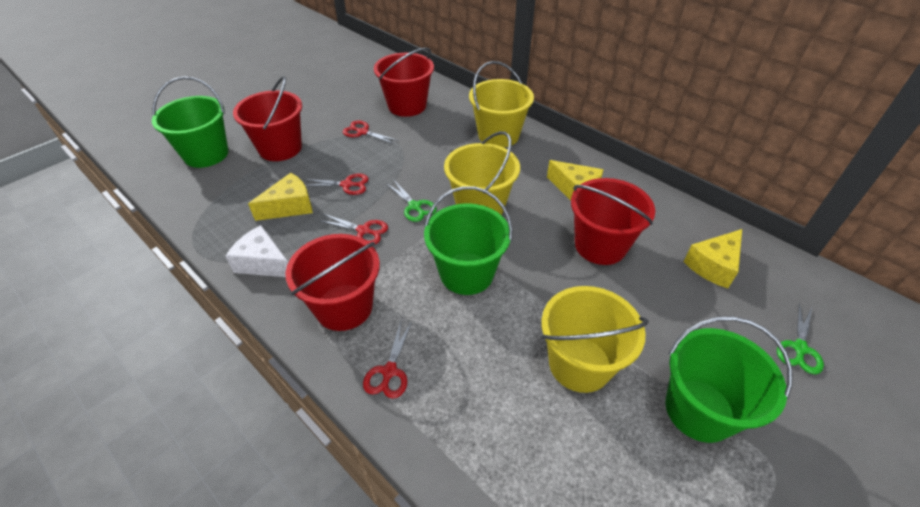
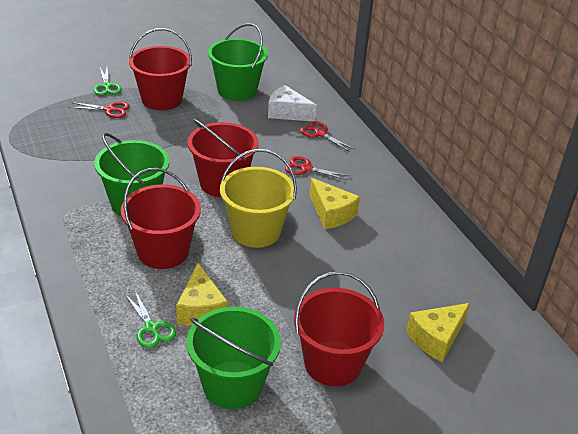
red scissors: [303,173,369,195] [318,214,388,245] [343,120,399,144] [363,321,412,399] = 4 -> [68,102,130,118] [285,156,349,180] [300,121,354,152] = 3
yellow bucket: [444,131,520,215] [469,61,534,148] [541,286,649,393] = 3 -> [220,149,297,248] = 1

